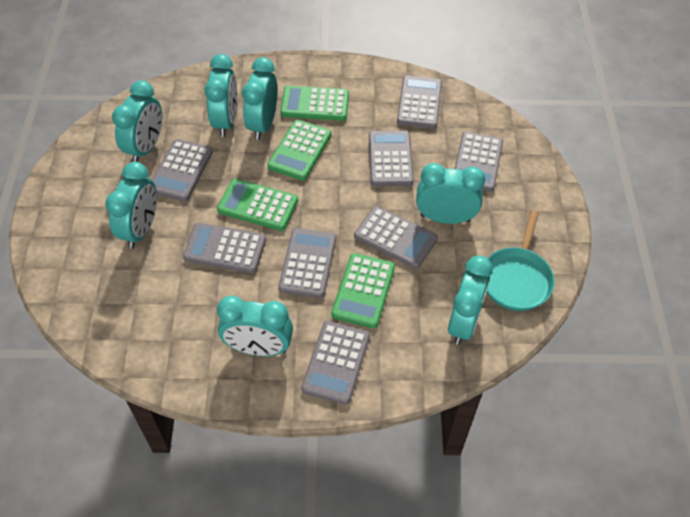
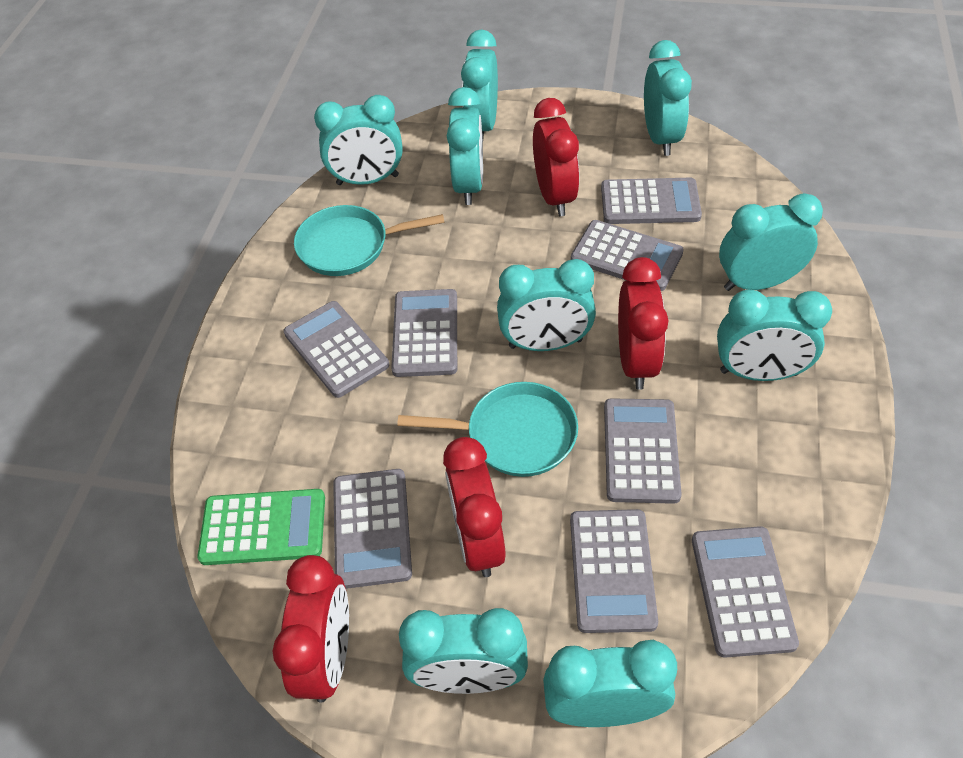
green calculator: [217,179,298,231] [268,120,332,181] [280,85,349,121] [332,253,395,328] = 4 -> [197,489,325,565] = 1
red clock: none = 0 -> [272,555,349,703] [443,437,506,577] [533,98,579,216] [618,257,669,390] = 4
turquoise clock: [106,162,157,249] [112,81,162,162] [205,54,237,137] [217,296,293,356] [242,57,278,140] [416,163,485,224] [448,256,493,345] = 7 -> [314,95,403,185] [399,608,528,694] [447,87,483,205] [461,29,498,141] [497,259,596,351] [543,640,677,727] [644,40,692,156] [717,290,832,381] [719,193,823,291] = 9
turquoise pan: [486,210,555,311] = 1 -> [294,205,445,276] [397,382,578,477] = 2

